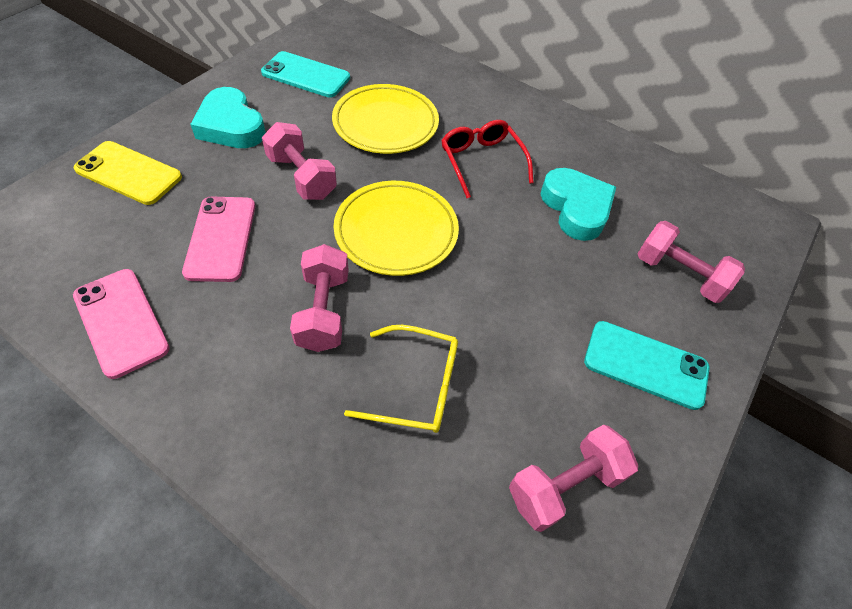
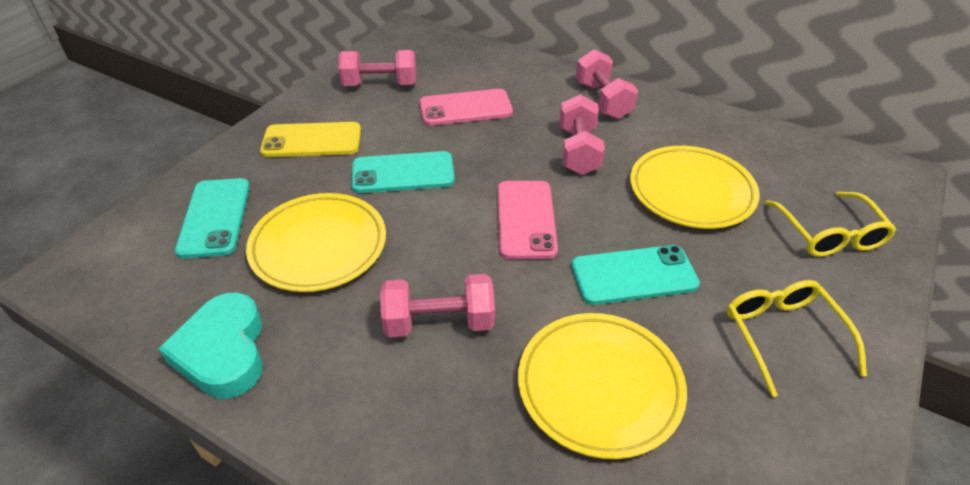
red glasses: [441,120,534,198] = 1 -> none = 0
turquoise heart: [190,87,266,148] [541,168,616,241] = 2 -> [158,292,263,399] = 1
turquoise phone: [261,51,350,98] [584,321,710,410] = 2 -> [175,178,250,259] [351,151,455,193] [571,245,700,305] = 3
yellow glasses: [344,325,458,433] = 1 -> [727,280,867,397] [765,192,896,257] = 2
yellow plate: [332,84,439,154] [334,181,459,276] = 2 -> [246,193,386,292] [518,313,687,459] [630,146,760,229] = 3

